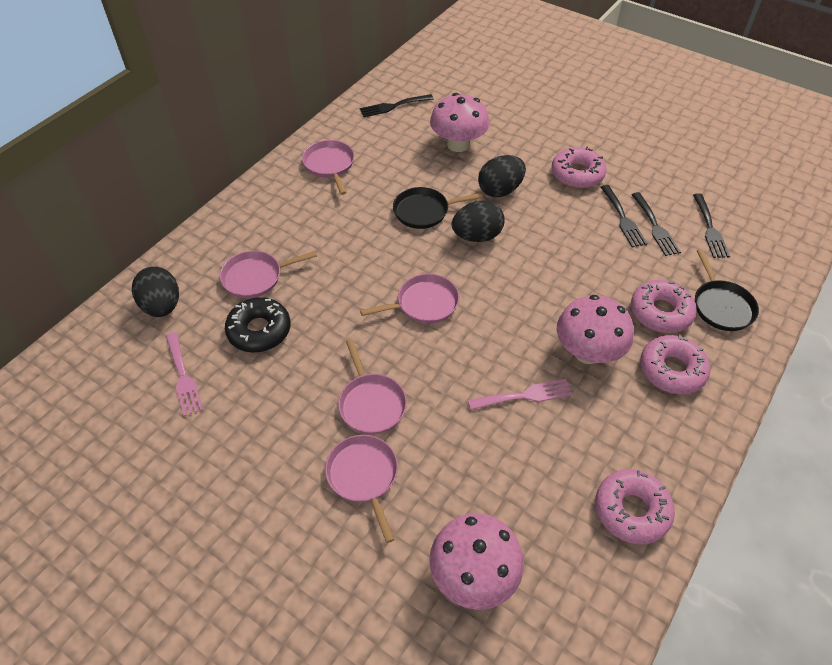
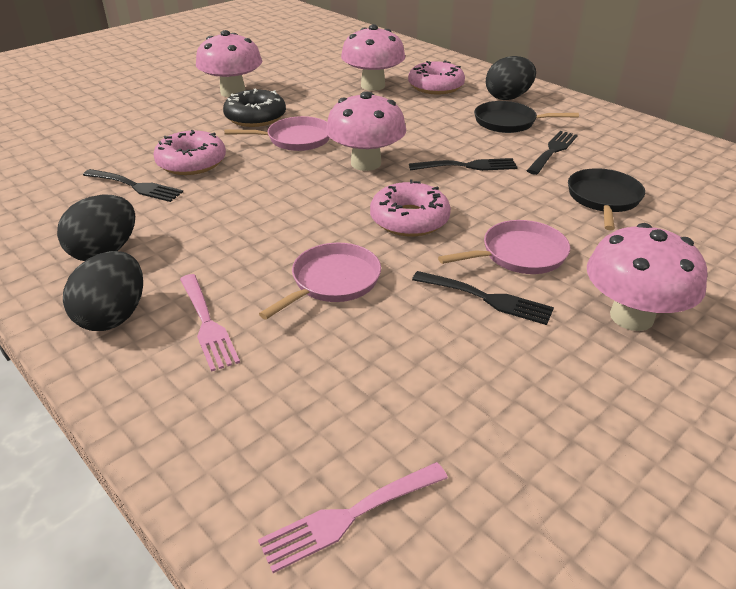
pink donut: [552,147,607,189] [595,469,675,545] [631,280,697,333] [640,335,710,394] = 4 -> [153,130,226,175] [370,180,451,236] [408,60,465,95] = 3
pink mushroom: [429,513,524,610] [430,93,489,152] [557,295,633,364] = 3 -> [196,30,262,97] [326,91,406,171] [341,24,405,91] [587,223,708,331] = 4
pink pan: [220,251,317,298] [302,140,354,195] [325,435,398,543] [338,339,407,434] [360,274,459,324] = 5 -> [224,116,330,151] [259,243,381,319] [438,220,570,274] = 3

